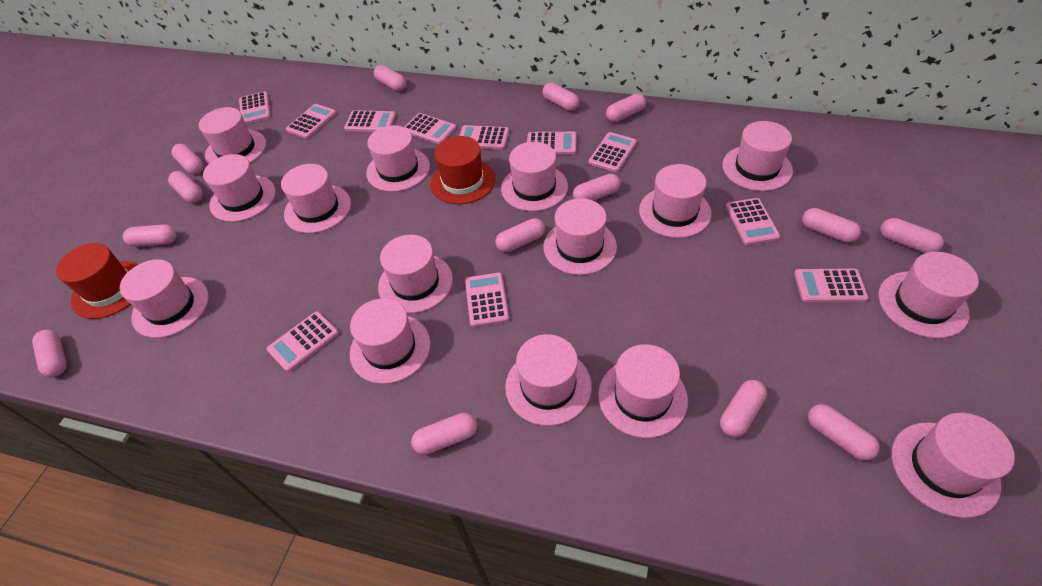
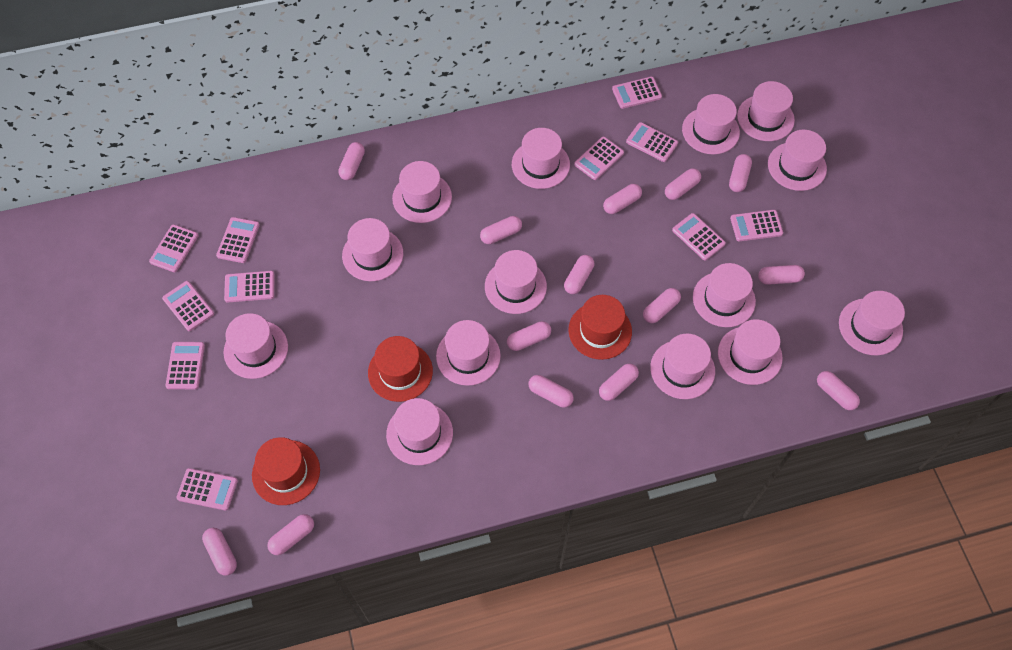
pink hat: [120,259,209,338] [199,107,266,164] [203,154,276,222] [281,164,351,233] [350,298,430,384] [366,125,430,192] [378,235,453,313] [501,142,568,211] [505,334,592,426] [543,198,617,275] [598,344,688,438] [639,164,712,238] [722,121,793,191] [878,252,979,338] [892,413,1015,518] = 15 -> [224,313,288,379] [342,218,403,281] [386,398,453,465] [392,161,452,223] [436,320,501,386] [485,250,547,314] [512,128,570,189] [650,334,715,399] [682,94,740,155] [693,263,756,327] [718,319,783,385] [737,81,795,141] [768,130,827,191] [839,291,905,355] = 14
red hat: [56,243,138,319] [430,136,496,204] = 2 -> [252,437,320,505] [368,336,433,402] [568,295,632,360] = 3

